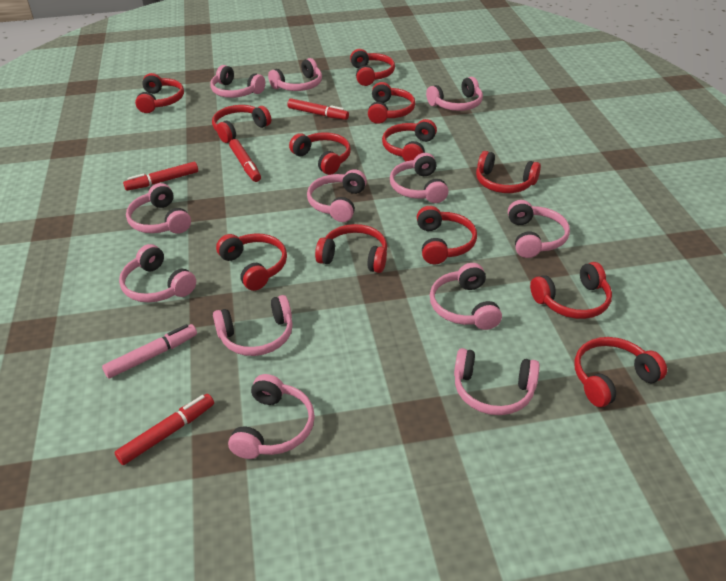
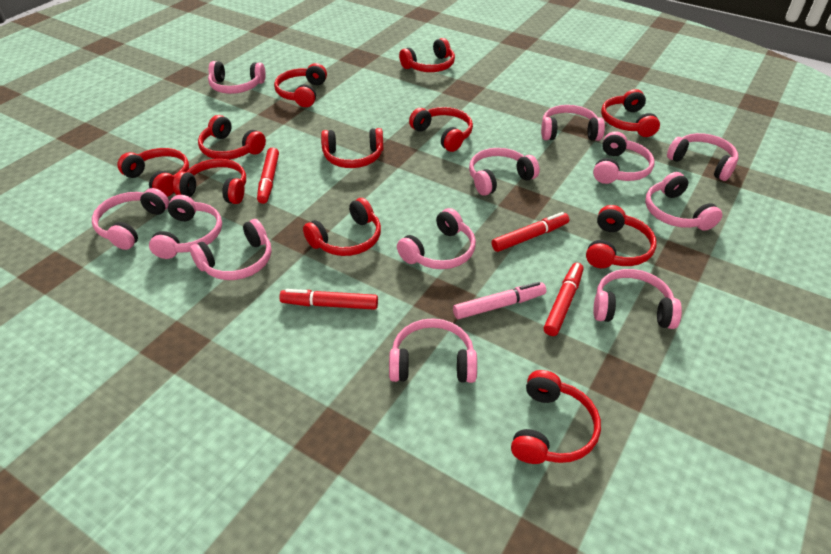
red headphones: [135,73,184,113] [212,105,271,143] [216,234,287,291] [289,132,351,175] [315,224,387,273] [350,49,395,86] [368,82,415,124] [382,119,437,161] [417,206,477,264] [476,151,541,193] [530,262,612,319] [574,337,667,407] = 12 -> [117,148,189,197] [173,159,246,204] [198,115,266,160] [274,63,327,107] [303,198,381,256] [321,128,383,168] [399,38,455,72] [409,107,473,152] [511,370,601,464] [586,205,657,268] [601,89,660,137] = 11

